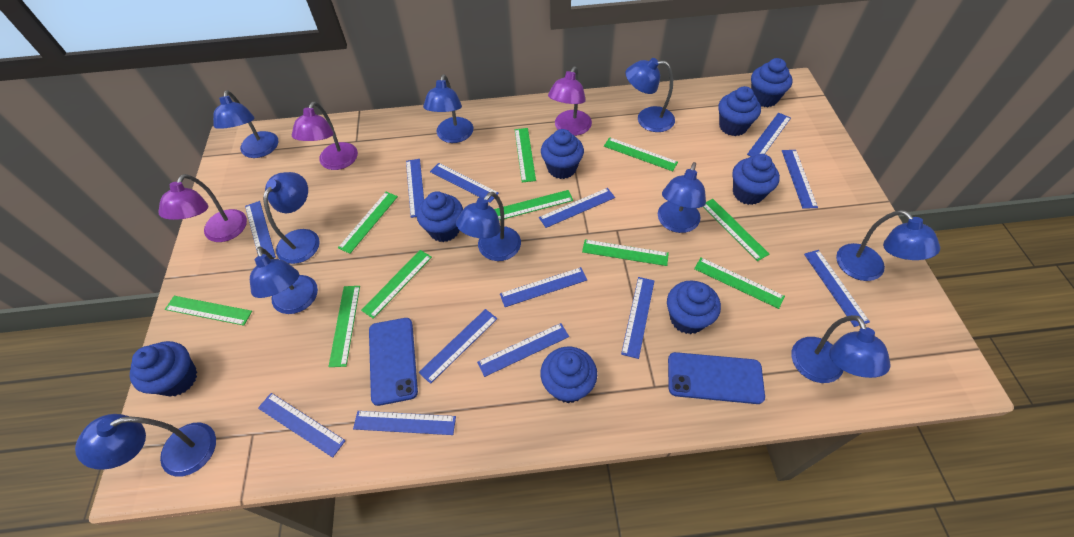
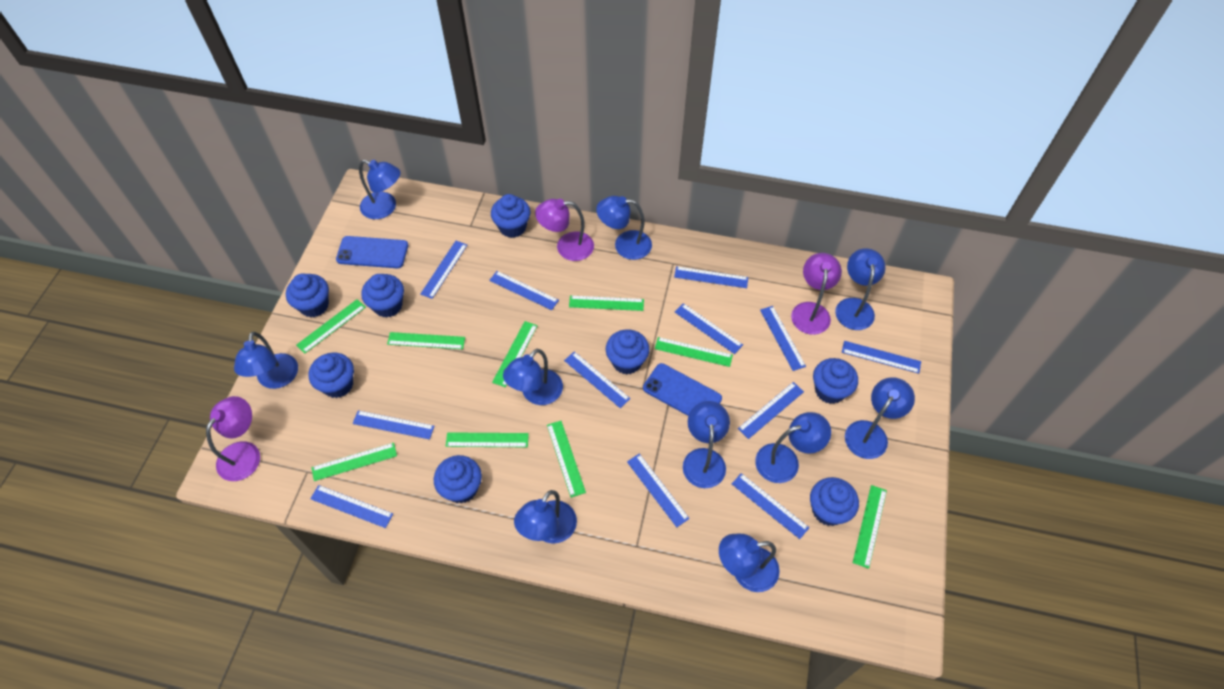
blue ruler: [245,201,276,258] [258,393,346,458] [353,411,456,435] [406,159,424,218] [418,309,497,384] [430,163,499,203] [477,323,569,377] [500,267,587,307] [539,188,615,228] [621,277,654,359] [747,113,791,156] [782,150,818,209] [804,250,870,327] = 13 -> [310,485,393,528] [353,410,434,440] [420,241,467,299] [489,271,559,310] [564,352,630,408] [627,454,690,527] [674,266,748,288] [675,303,743,354] [732,473,809,539] [738,382,804,439] [760,306,806,371] [842,341,921,374] = 12
green ruler: [165,296,252,326] [328,286,360,367] [338,192,398,254] [361,250,432,319] [494,190,573,220] [515,128,536,183] [582,239,669,266] [604,137,678,171] [694,257,785,309] [703,199,769,261] = 10 -> [296,299,366,354] [312,443,397,481] [387,332,465,349] [446,432,529,447] [492,321,538,387] [547,421,586,498] [569,295,644,311] [655,337,733,367] [853,485,887,569] = 9

